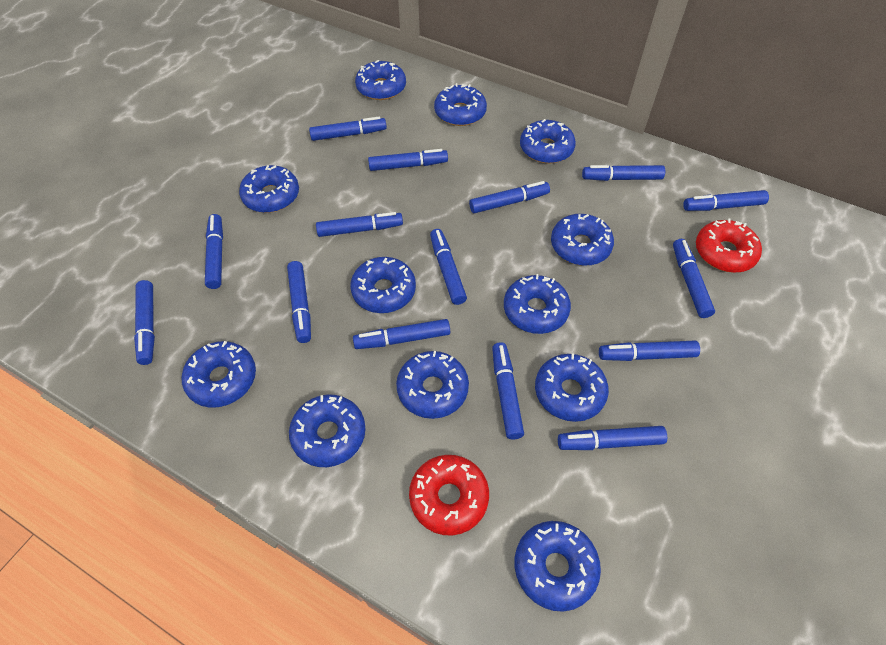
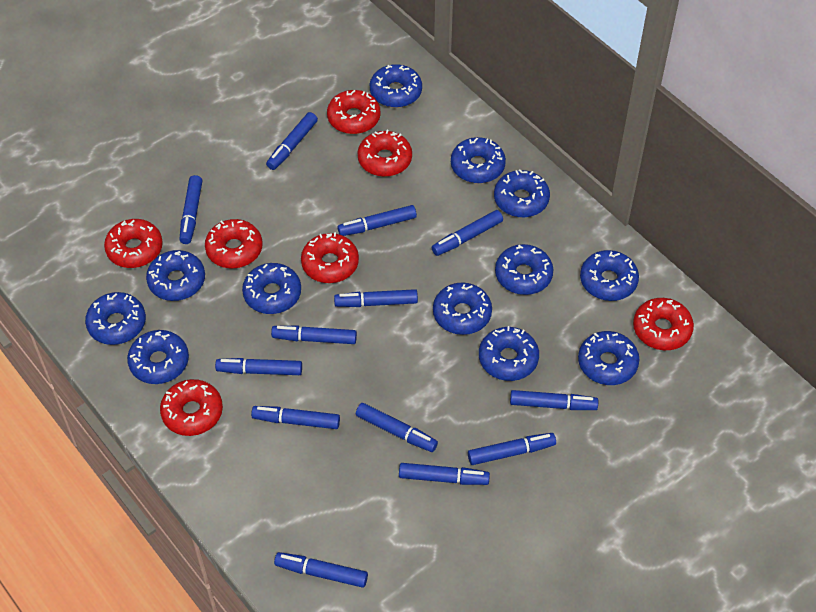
blue marker: [134,280,155,365] [205,214,223,289] [287,261,311,343] [309,116,387,141] [316,212,403,237] [353,319,450,349] [368,149,448,171] [430,229,467,305] [469,181,550,213] [492,342,524,439] [558,426,667,450] [582,165,665,181] [599,341,700,361] [673,239,715,318] [683,190,769,211] = 15 -> [179,175,202,244] [215,358,302,375] [251,406,340,429] [266,112,318,170] [271,326,357,344] [274,552,368,588] [334,289,418,307] [337,205,417,236] [356,403,438,452] [399,463,490,485] [432,210,503,256] [468,433,556,465] [510,390,598,410] = 13
red donut: [409,455,489,536] [696,218,762,273] = 2 -> [104,219,163,268] [160,379,223,436] [205,219,263,268] [301,232,359,283] [327,90,381,134] [357,130,412,177] [633,298,694,350] = 7

